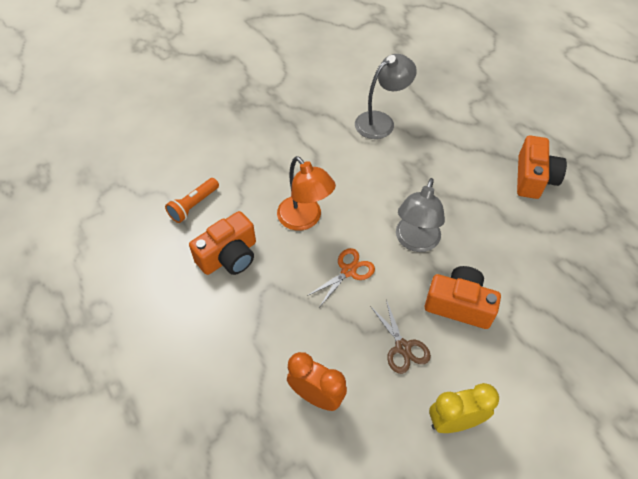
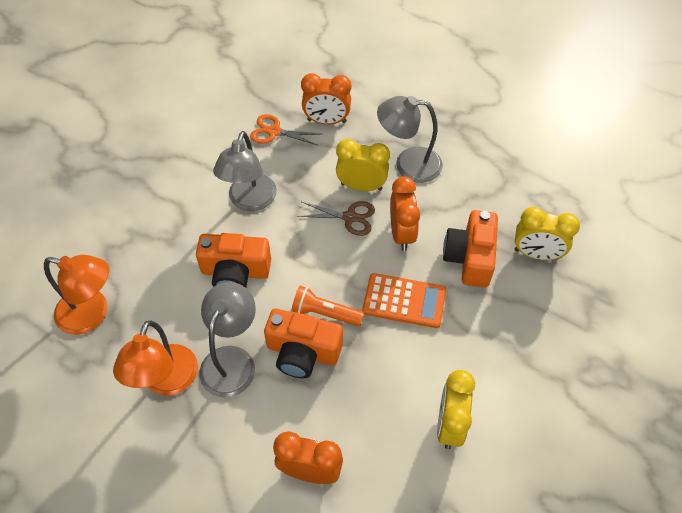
grey lamp: [355,54,417,139] [396,178,445,252] = 2 -> [199,282,256,398] [213,131,277,211] [377,96,443,183] = 3
orange calculator: none = 0 -> [363,273,446,328] = 1
orange clock: [287,352,347,411] = 1 -> [273,431,343,484] [301,73,351,124] [390,176,420,251] = 3
orange lamp: [277,156,336,231] = 1 -> [44,255,109,335] [113,321,198,395] = 2
yellow clock: [429,383,499,433] = 1 -> [336,139,390,191] [437,370,475,449] [515,207,580,260] = 3

